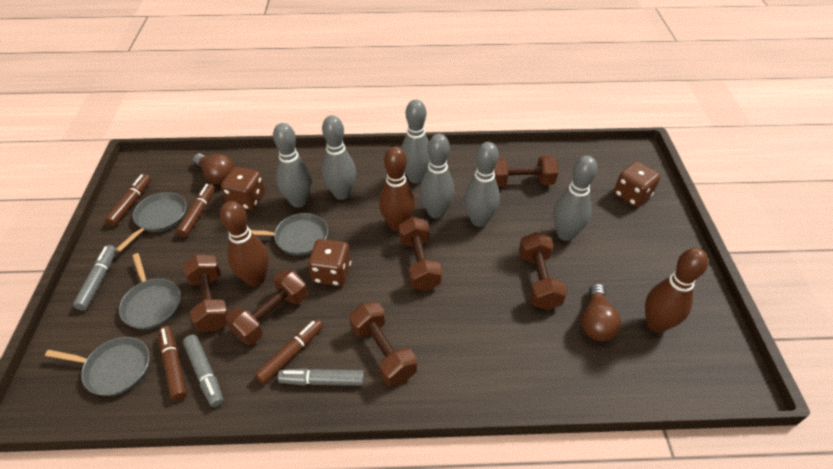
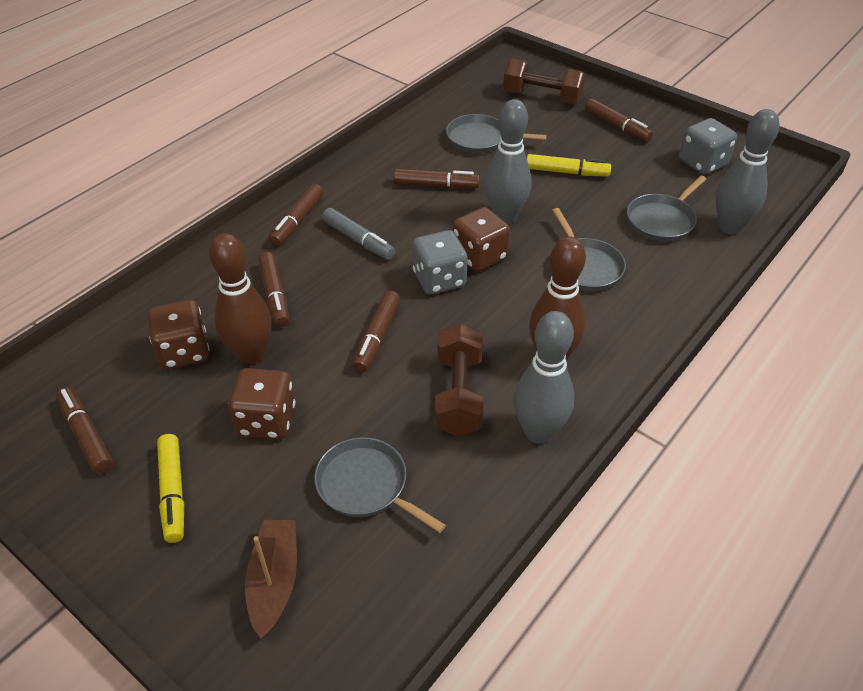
brown boat: none = 0 -> [245,520,297,638] = 1
brown bowling pin: [220,201,269,287] [379,146,415,231] [645,248,708,333] = 3 -> [209,233,271,364] [529,237,586,360] = 2
brown dumbbell: [183,254,229,332] [226,270,308,345] [349,302,417,386] [399,217,442,291] [494,155,558,187] [519,232,567,310] = 6 -> [435,323,483,436] [503,58,585,104] = 2
brown light bulb: [193,154,235,184] [581,283,621,341] = 2 -> none = 0
brown marker: [105,174,151,226] [158,326,187,401] [176,183,215,237] [254,319,323,384] = 4 -> [56,387,114,474] [258,252,289,327] [269,184,324,246] [352,291,400,373] [394,169,480,188] [585,99,653,142] = 6
grey bowling pin: [273,123,312,207] [322,116,356,200] [401,100,430,183] [419,134,455,218] [464,142,500,227] [553,156,597,241] = 6 -> [485,99,531,224] [514,311,574,444] [716,109,779,234] = 3
grey dice: none = 0 -> [412,230,468,295] [679,118,737,175] = 2
grey marker: [73,245,117,311] [183,335,224,407] [278,368,364,386] = 3 -> [322,208,395,260] = 1
yellow marker: none = 0 -> [157,434,184,543] [527,154,611,177] = 2

